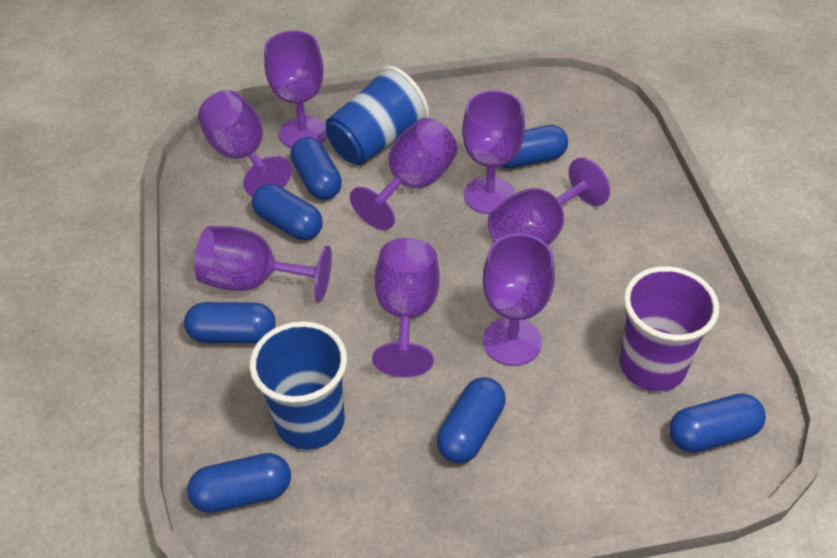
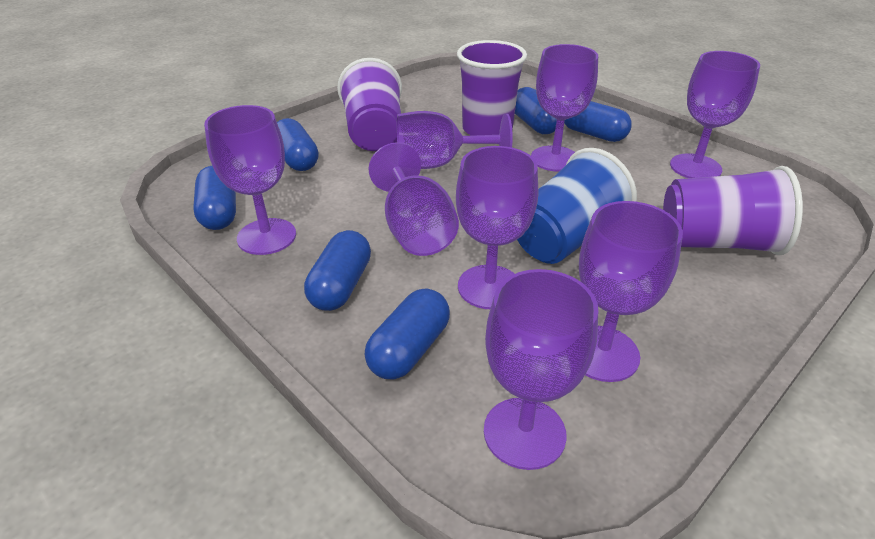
blue capsule: [184,302,275,343] [187,453,291,513] [252,184,323,240] [290,137,342,200] [437,377,506,464] [501,125,568,168] [669,393,766,453] = 7 -> [193,166,236,230] [277,118,319,171] [304,230,371,311] [365,289,450,380] [515,87,557,134] [564,101,632,142] = 6
blue cup: [249,321,347,450] [326,65,429,165] = 2 -> [517,148,637,264] = 1
purple cup: [619,266,719,391] = 1 -> [337,58,402,151] [457,40,527,136] [663,166,803,255] = 3

